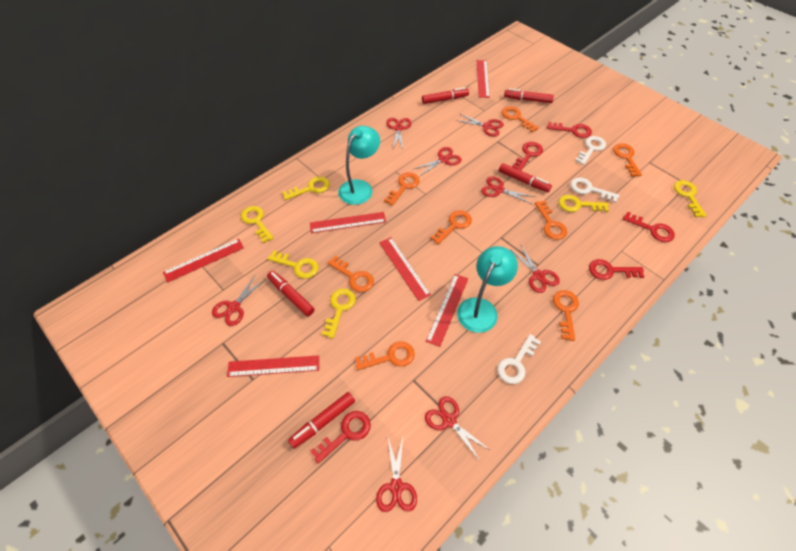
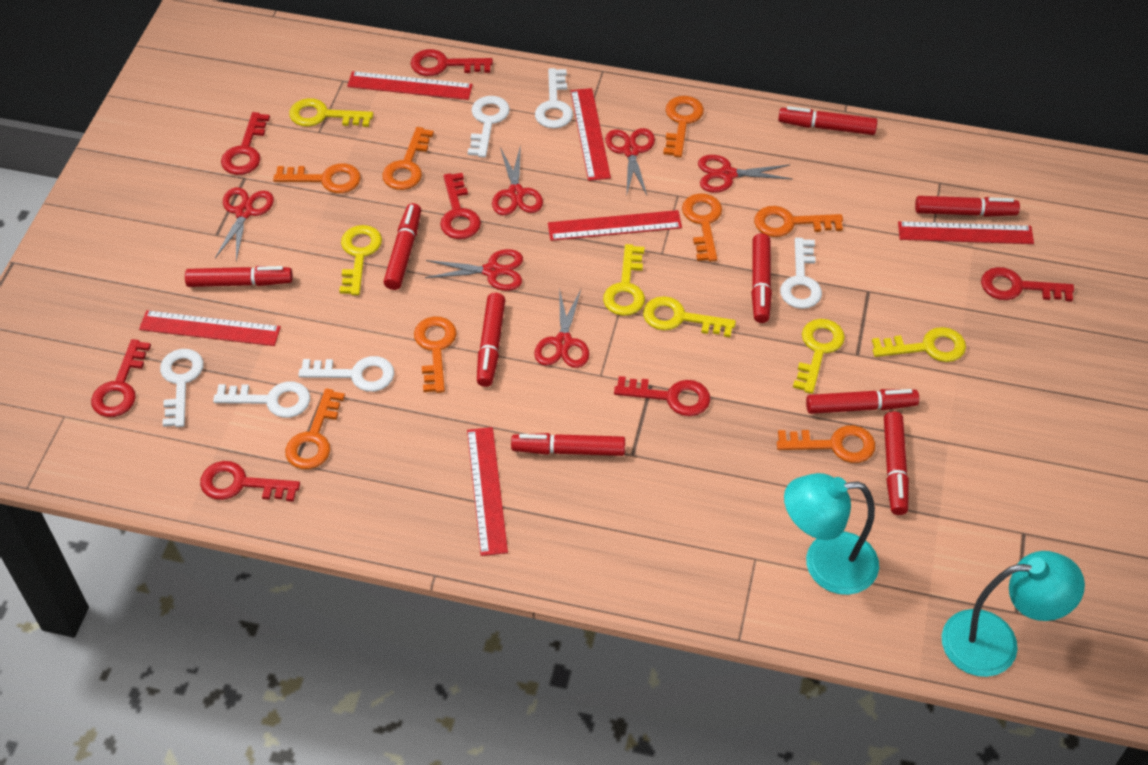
red key: [310,411,371,464] [512,142,543,171] [547,122,592,138] [589,259,644,280] [623,212,675,242] = 5 -> [91,339,151,417] [200,461,300,502] [221,112,270,175] [411,49,493,76] [440,173,481,239] [614,376,710,416] [981,267,1074,302] = 7
red marker: [267,271,315,316] [288,392,355,449] [422,87,469,104] [499,163,552,192] [504,88,554,103] = 5 -> [185,266,293,287] [384,203,421,290] [477,293,505,387] [511,433,625,456] [751,233,772,323] [778,106,877,135] [806,389,919,414] [884,411,909,515] [915,196,1020,217] = 9
red scissors: [212,274,266,326] [376,437,417,512] [386,118,411,149] [414,147,462,176] [425,396,491,461] [455,114,504,137] [481,176,535,204] [510,244,560,293] = 8 -> [215,187,274,261] [425,249,523,291] [492,144,543,215] [534,288,589,368] [605,128,655,197] [698,155,792,193] = 6
white key: [497,334,541,384] [570,178,619,203] [575,136,606,165] = 3 -> [160,349,204,427] [213,381,310,418] [298,356,394,392] [468,96,510,158] [535,68,573,129] [780,238,822,309] = 6

